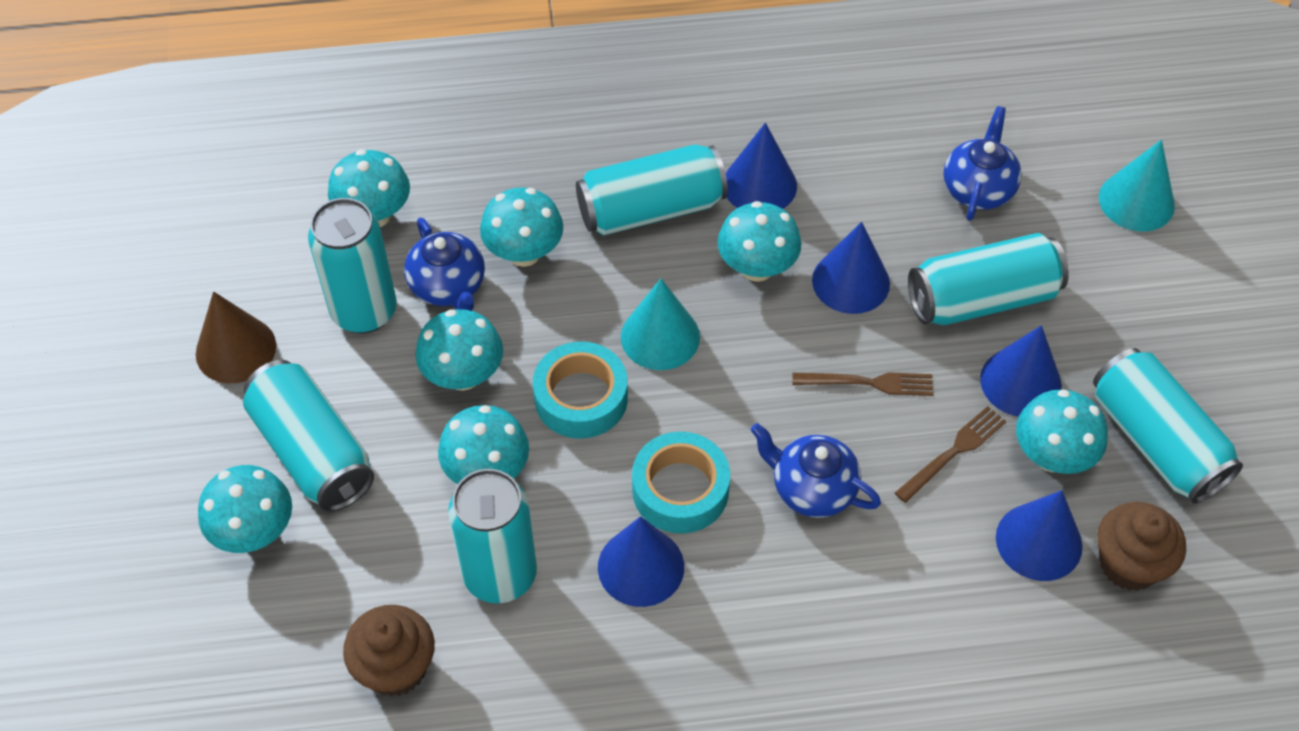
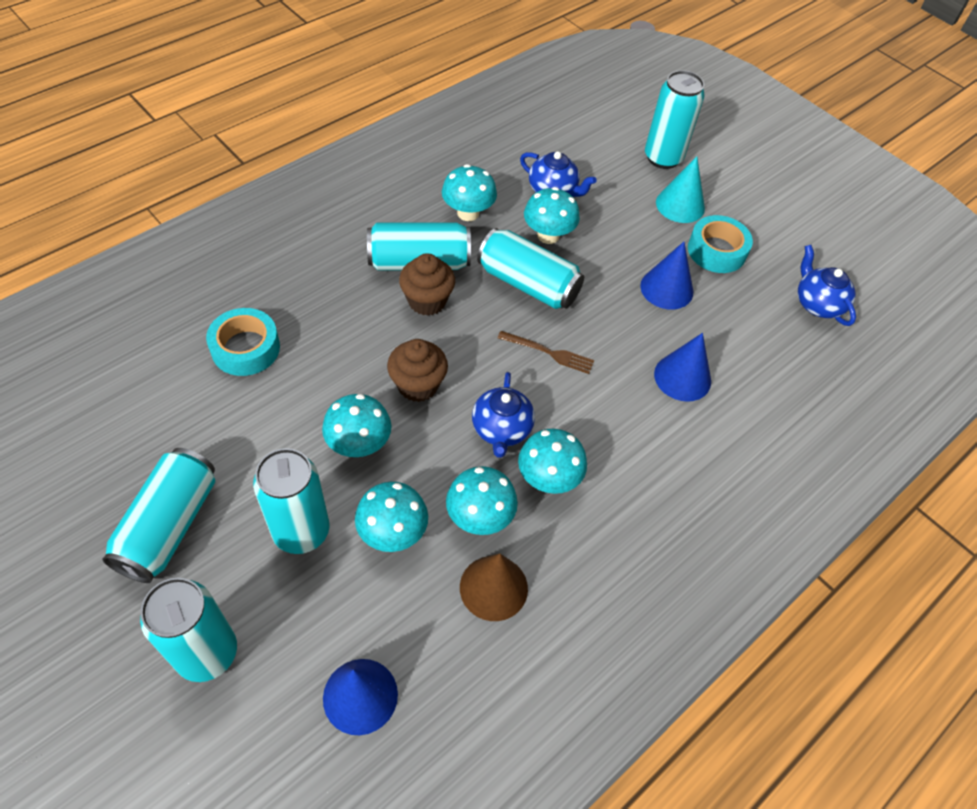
blue cone: [598,516,684,607] [726,123,797,209] [812,222,890,314] [980,325,1062,417] [996,490,1082,581] = 5 -> [323,659,398,735] [640,242,693,310] [654,333,711,402] = 3
brown fork: [792,372,934,396] [895,406,1006,503] = 2 -> [498,331,594,374] = 1
turquoise cone: [621,279,700,370] [1099,139,1175,232] = 2 -> [656,156,705,223] = 1
turquoise mushroom: [198,465,292,553] [328,149,410,227] [415,309,503,391] [438,405,529,484] [480,187,563,267] [717,201,801,282] [1016,390,1107,474] = 7 -> [322,394,392,457] [355,482,428,552] [442,164,497,221] [446,466,518,535] [518,428,587,494] [524,187,580,244] = 6

